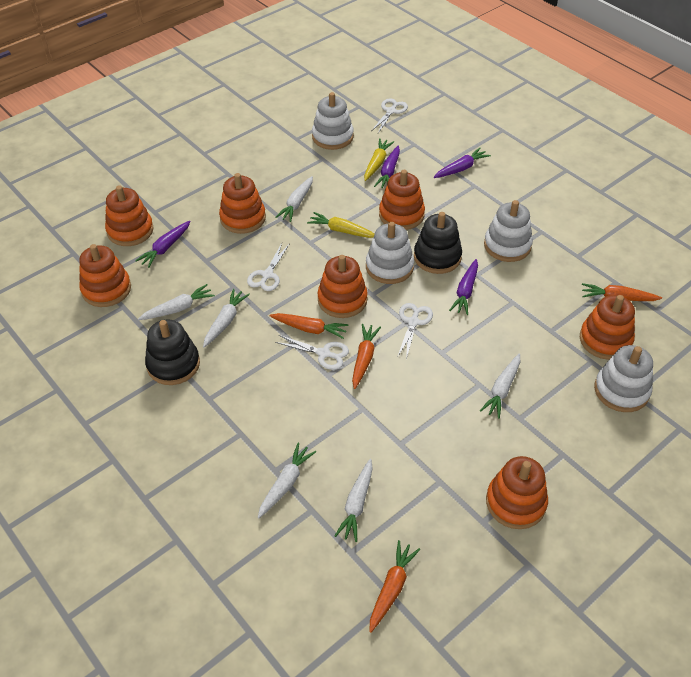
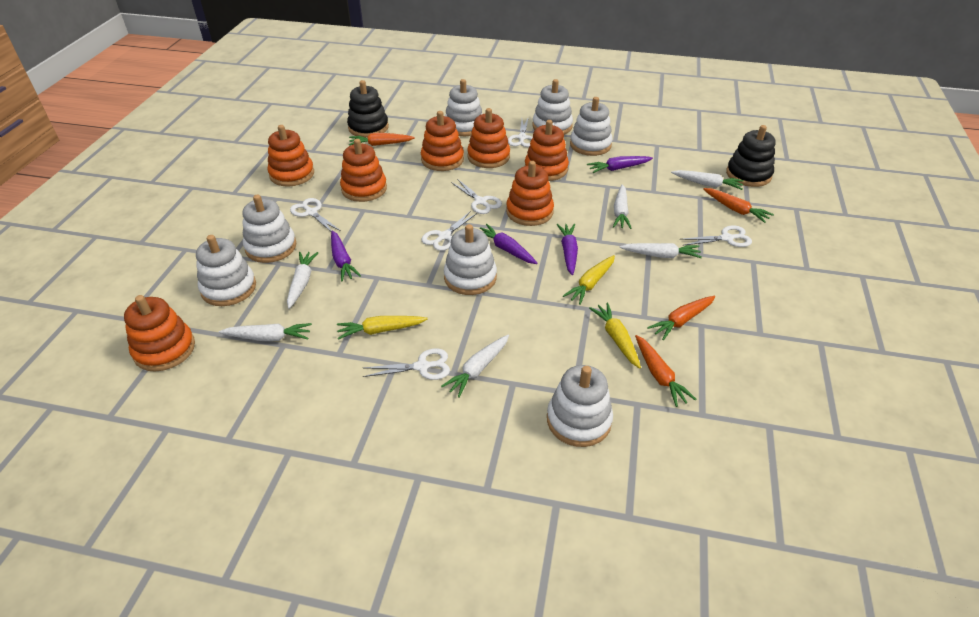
white scissors: [247,243,289,291] [275,335,349,370] [372,98,408,133] [397,303,433,359] = 4 -> [290,198,341,231] [363,348,450,380] [422,211,477,251] [451,179,502,214] [508,117,533,147] [679,226,752,247] = 6
white stacking toy: [312,92,354,150] [366,222,414,284] [484,200,533,262] [594,345,653,412] = 4 -> [196,235,256,306] [242,195,296,263] [444,224,497,295] [445,79,482,136] [532,79,573,135] [547,365,613,447] [570,97,613,156] = 7
yellow carrot: [307,212,374,238] [364,138,394,181] = 2 -> [337,316,428,340] [563,255,615,305] [589,303,641,369] = 3

